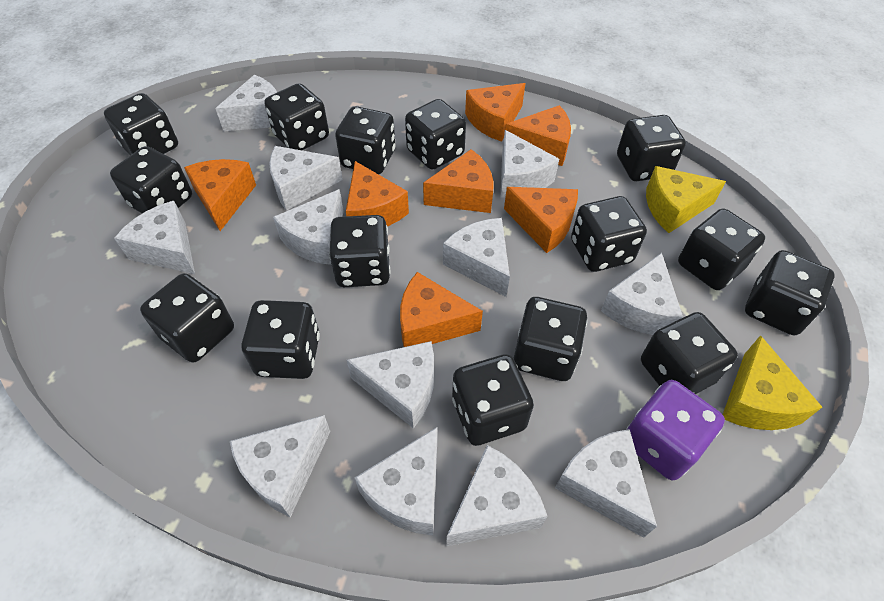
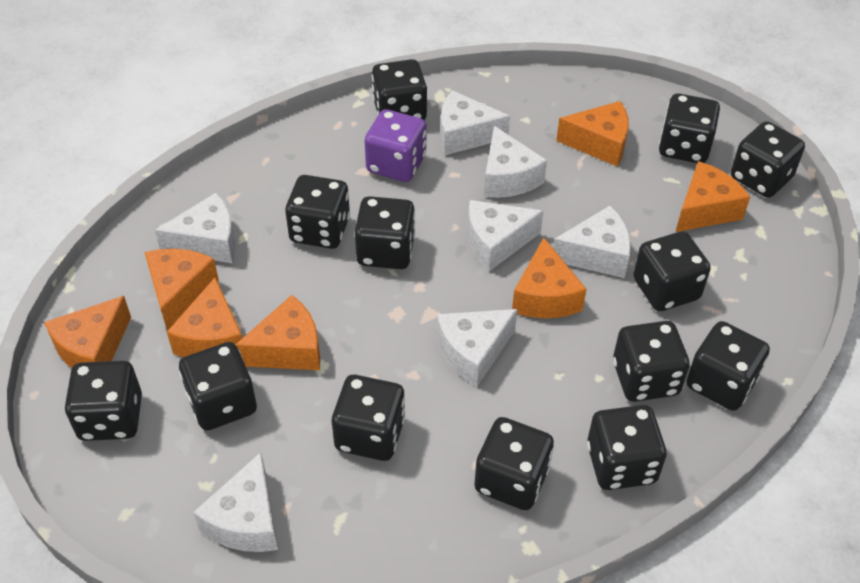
black dice: [104,93,178,155] [110,146,192,213] [140,273,234,363] [242,300,320,379] [264,83,329,150] [329,215,390,287] [335,106,395,174] [405,99,466,170] [452,354,534,446] [513,297,587,381] [571,196,647,272] [617,115,686,181] [641,312,738,394] [678,209,765,290] [745,250,835,335] = 15 -> [65,361,142,441] [179,342,257,431] [285,175,350,249] [332,375,405,461] [355,196,415,269] [372,59,427,120] [474,417,554,510] [587,405,667,490] [613,321,690,402] [633,231,711,311] [659,93,720,163] [686,321,770,411] [731,121,805,198] = 13
white cheese: [114,201,195,274] [215,75,277,131] [230,415,331,517] [269,146,343,211] [273,189,344,265] [346,341,434,429] [355,427,437,535] [443,218,510,297] [446,445,548,546] [501,130,559,198] [555,429,657,538] [601,253,683,335] = 12 -> [155,193,235,263] [193,452,278,552] [437,309,517,386] [441,90,510,155] [468,200,543,271] [484,126,547,198] [553,206,631,278] = 7
yellow cheese: [646,166,726,233] [723,335,822,430] = 2 -> none = 0

